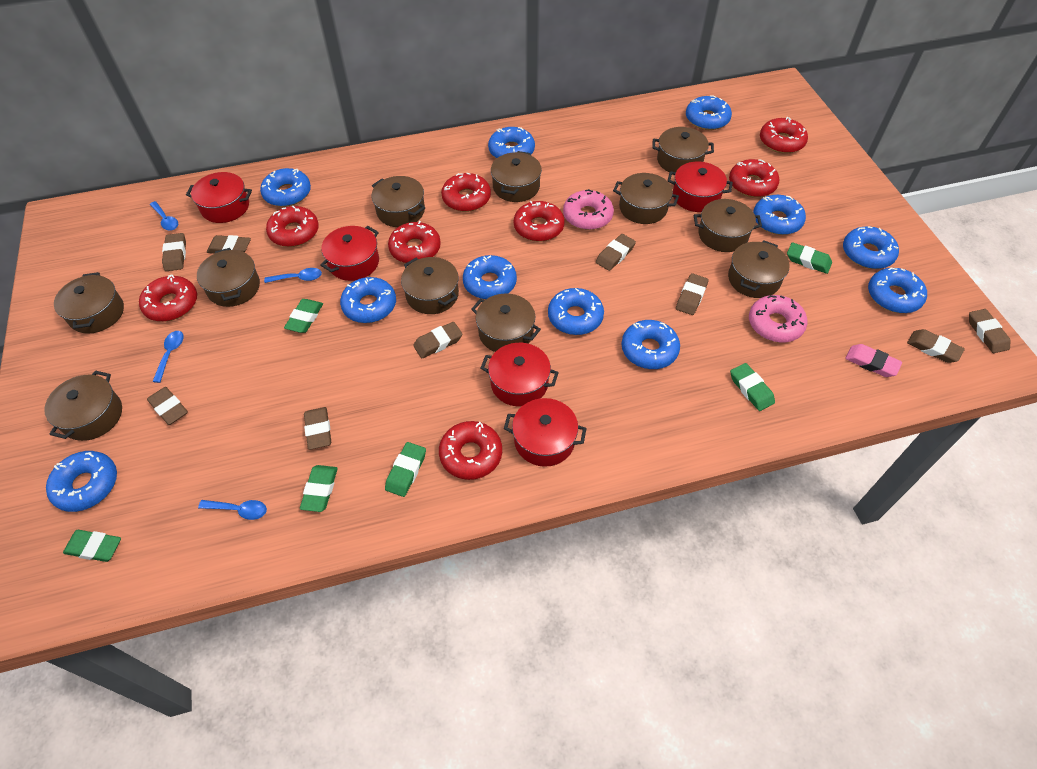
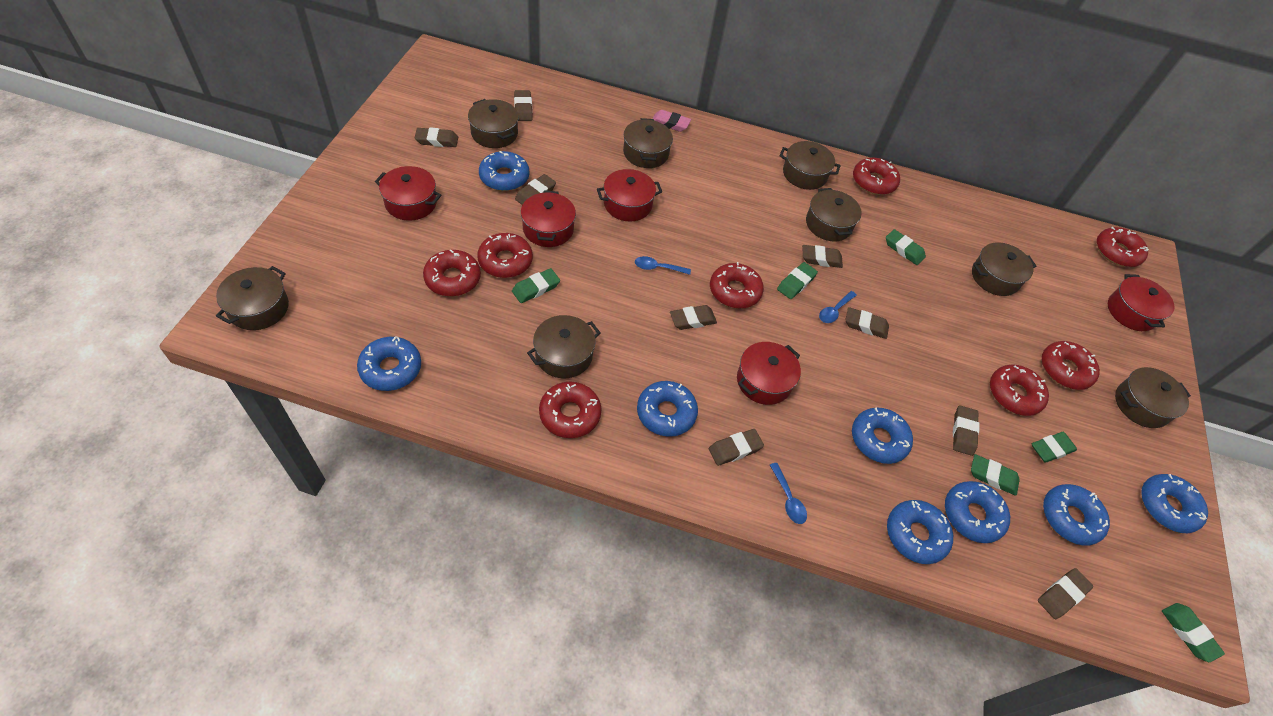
blue donut: [46,451,117,512] [260,168,311,207] [340,277,396,323] [463,255,517,299] [488,127,535,158] [548,288,604,335] [621,320,680,369] [686,95,732,130] [753,195,806,235] [843,226,899,269] [868,267,927,313] = 11 -> [357,336,421,391] [479,151,529,191] [637,381,698,437] [852,408,913,464] [887,500,953,564] [945,481,1010,543] [1043,484,1110,546] [1141,474,1208,533] = 8
blue spoon: [150,201,178,231] [152,331,184,383] [198,500,267,520] [264,268,322,283] = 4 -> [635,256,691,275] [770,463,807,524] [819,291,857,323] = 3
brown pot: [44,370,122,441] [54,272,124,334] [197,248,260,307] [371,176,425,227] [401,257,459,314] [471,293,541,352] [491,151,542,202] [613,173,679,224] [652,127,714,172] [694,199,762,252] [728,240,789,298] = 11 -> [216,266,289,330] [468,99,519,148] [527,315,601,379] [623,118,673,168] [780,141,841,190] [806,188,862,241] [972,242,1036,296] [1115,367,1191,428] = 8
pink donut: [563,189,614,230] [749,295,807,343] = 2 -> none = 0

